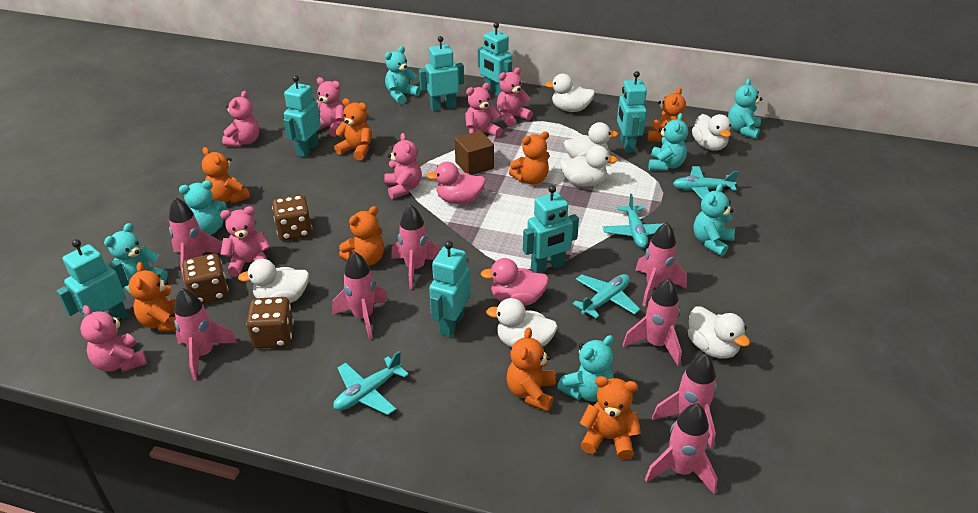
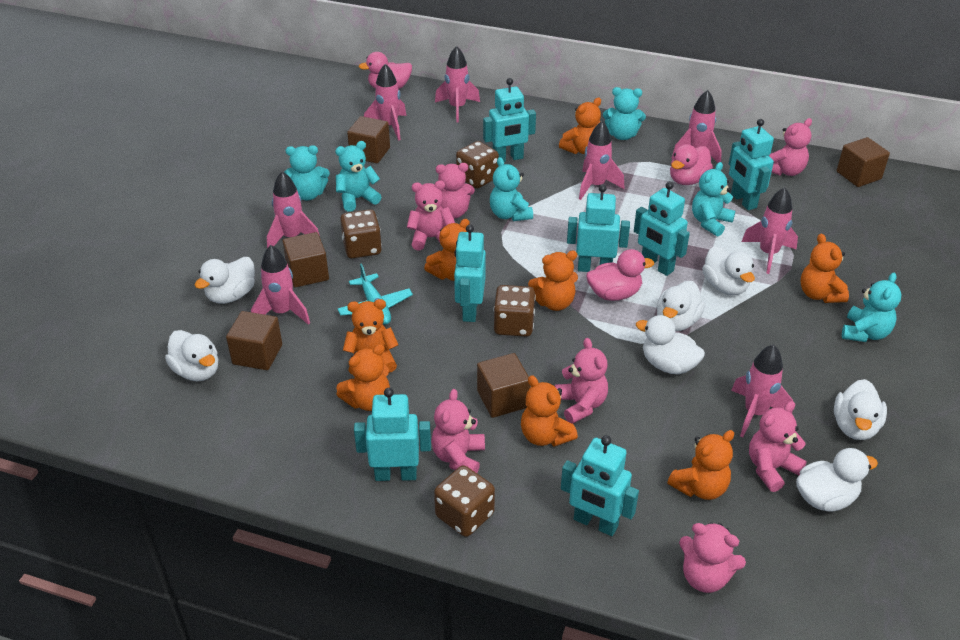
brown cube: [455,131,494,175] = 1 -> [226,311,282,370] [282,232,329,287] [347,116,390,163] [477,353,530,418] [837,137,890,187] = 5
brown dice: [182,253,228,304] [246,297,294,349] [272,195,312,241] = 3 -> [340,209,382,258] [434,465,495,537] [456,141,499,188] [494,285,536,337] = 4
pink duck: [426,162,485,204] [481,258,549,306] = 2 -> [359,52,412,89] [586,249,654,301] [670,144,713,185] = 3
turquoise plane: [333,351,409,415] [573,274,640,319] [603,194,669,248] [673,166,739,199] = 4 -> [338,263,413,325] = 1
turquoise teddy bear: [104,223,168,294] [179,180,227,235] [385,46,421,104] [557,335,614,402] [649,113,688,171] [694,184,735,256] [728,78,762,139] = 7 -> [284,145,330,200] [335,141,382,212] [490,157,533,221] [603,87,646,140] [692,162,735,236] [842,273,901,342] = 6

